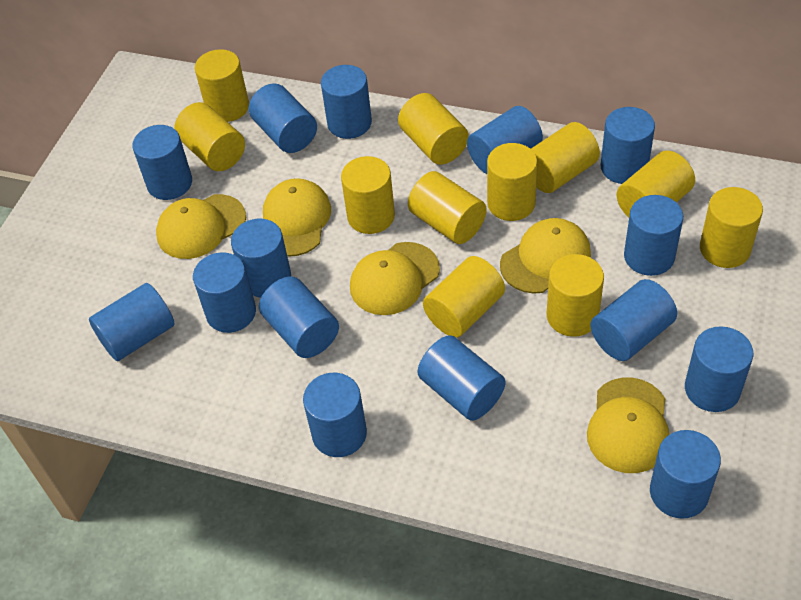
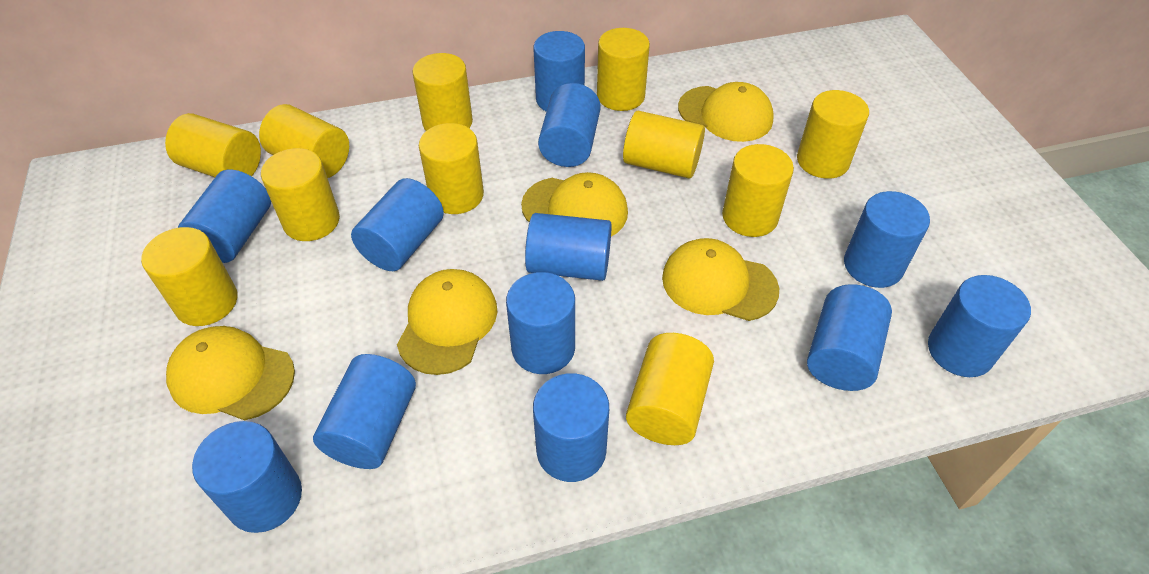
blue cylinder: [89,283,175,361] [132,125,192,200] [193,252,256,333] [231,219,291,298] [249,83,317,153] [259,277,339,358] [303,373,367,457] [321,65,372,139] [417,335,506,421] [467,106,543,174] [590,279,677,361] [601,107,655,184] [624,195,683,276] [650,430,721,519] [685,326,753,412] = 15 -> [178,169,271,263] [192,421,302,533] [313,354,416,469] [351,178,444,271] [506,272,575,374] [525,213,612,281] [533,31,585,112] [533,373,609,482] [538,83,601,167] [807,284,892,391] [844,191,930,288] [928,275,1031,377] = 12

